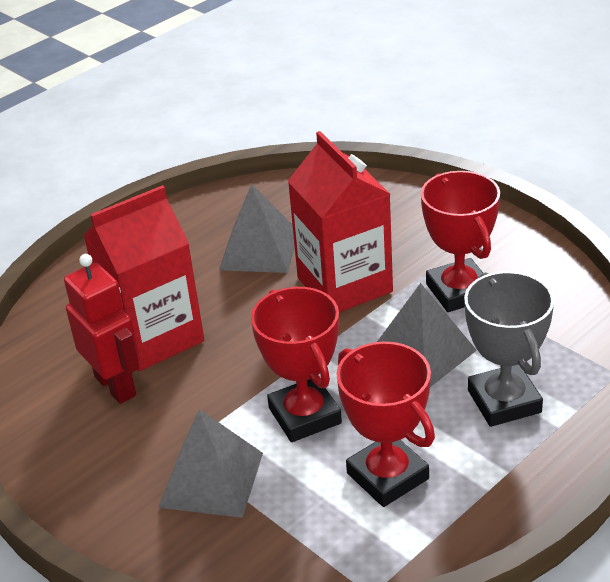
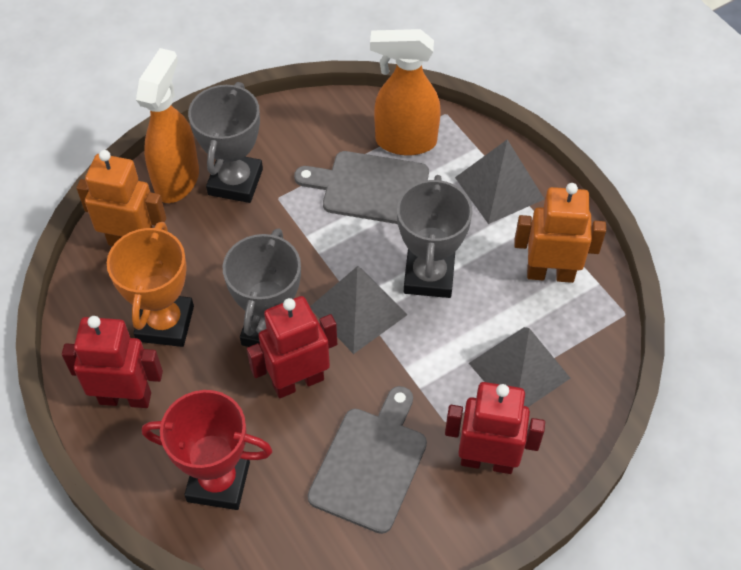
grey cutting board: none = 0 -> [294,151,429,224] [307,386,427,534] = 2
grey trophy: [464,271,554,427] = 1 -> [188,82,263,203] [223,228,301,347] [397,175,473,298] = 3
orange robot: none = 0 -> [76,150,166,246] [514,183,606,283] = 2
orange spray bottle: none = 0 -> [136,48,199,203] [370,29,441,155] = 2
orange trophy: none = 0 -> [107,222,194,347] = 1
red carton: [83,185,204,371] [288,131,393,312] = 2 -> none = 0
red robot: [64,254,140,404] = 1 -> [62,316,163,408] [247,296,337,398] [445,382,545,474] = 3
red trophy: [251,287,342,442] [336,341,435,507] [421,171,500,312] = 3 -> [142,390,273,510] = 1

